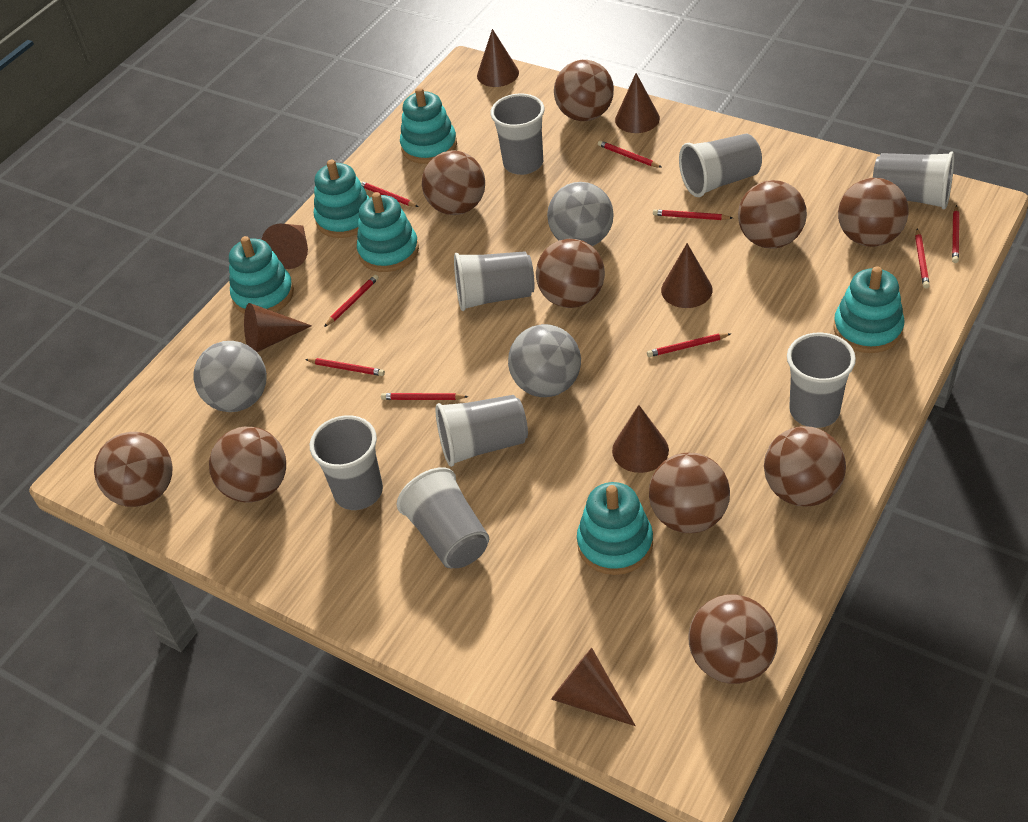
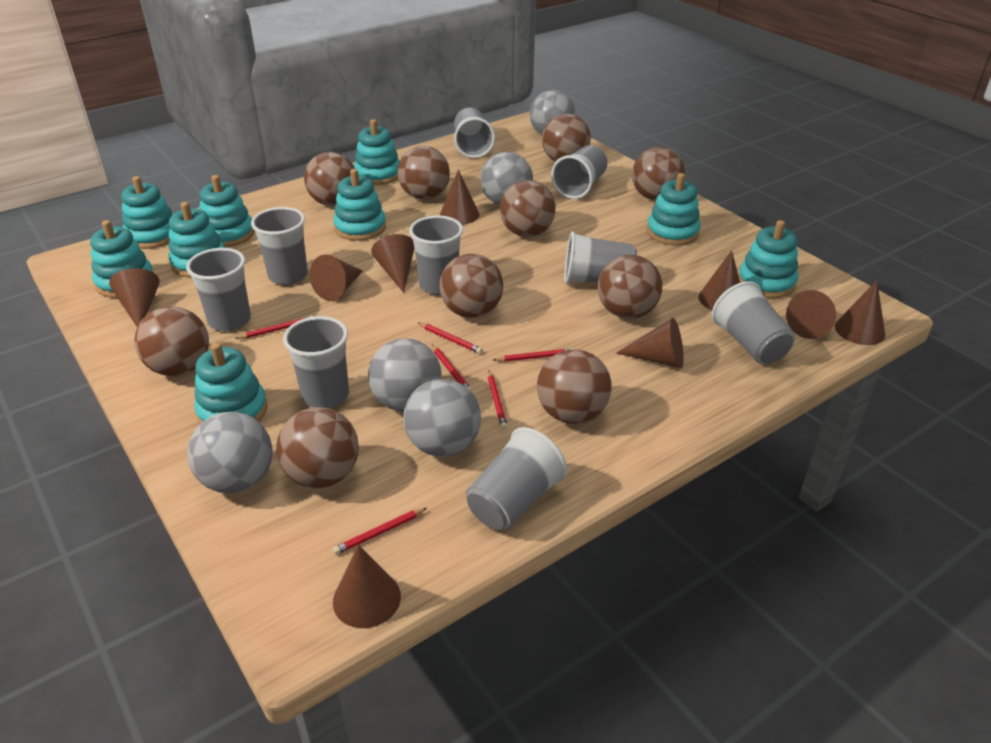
brown cone: [244,303,312,352] [262,224,308,269] [477,29,519,87] [551,648,636,726] [612,405,669,473] [615,73,660,133] [661,243,712,308] = 7 -> [109,268,160,327] [310,254,363,301] [333,545,401,628] [371,234,414,293] [440,169,479,225] [616,318,684,368] [698,250,740,310] [786,290,836,339] [835,280,885,345] = 9
grey ball: [193,341,267,412] [508,324,581,397] [547,182,614,246] = 3 -> [187,412,273,493] [368,338,442,412] [403,379,481,457] [480,152,533,205] [530,90,576,135] = 5
grey cup: [310,415,383,510] [396,467,489,568] [436,395,528,467] [454,251,534,311] [490,93,545,175] [679,133,762,197] [787,333,856,428] [873,151,954,209] = 8 -> [186,248,251,331] [251,207,308,285] [283,316,349,408] [409,215,463,295] [454,108,495,158] [466,427,568,531] [551,145,608,199] [564,232,637,284] [712,281,795,364] = 9
red pencil: [305,358,385,376] [324,275,379,327] [360,181,419,207] [381,393,468,400] [598,140,662,168] [647,333,731,357] [653,209,733,220] [915,229,930,288] [952,205,959,263] = 9 -> [234,316,313,339] [332,508,427,555] [418,322,483,354] [432,345,472,392] [488,370,508,430] [493,348,573,362] = 6
turquoise stacking toy: [229,236,294,314] [314,160,369,238] [357,192,419,272] [400,87,457,164] [577,482,653,575] [833,266,904,353] = 6 -> [90,220,154,298] [121,176,172,249] [169,202,225,278] [194,343,267,424] [200,175,255,248] [333,169,386,241] [354,119,400,185] [647,173,701,246] [738,220,798,298] = 9

